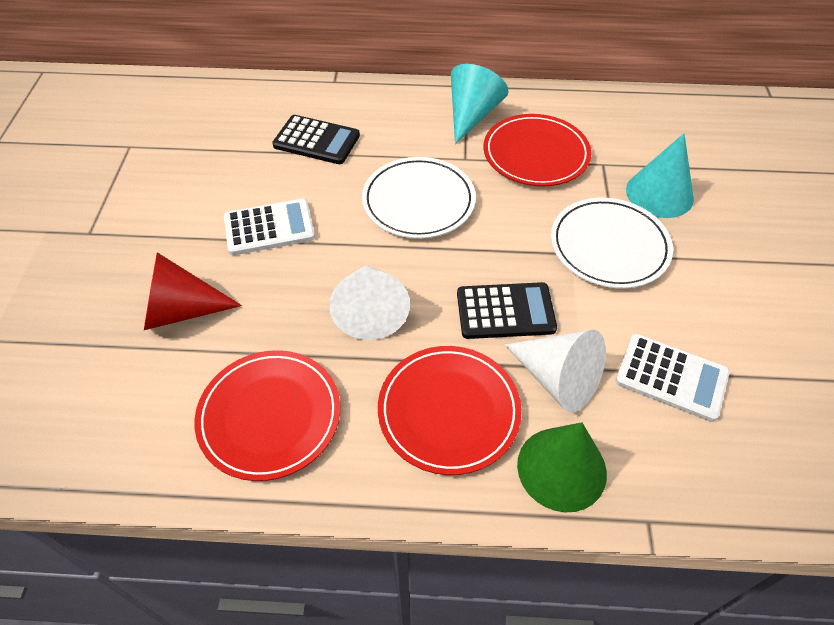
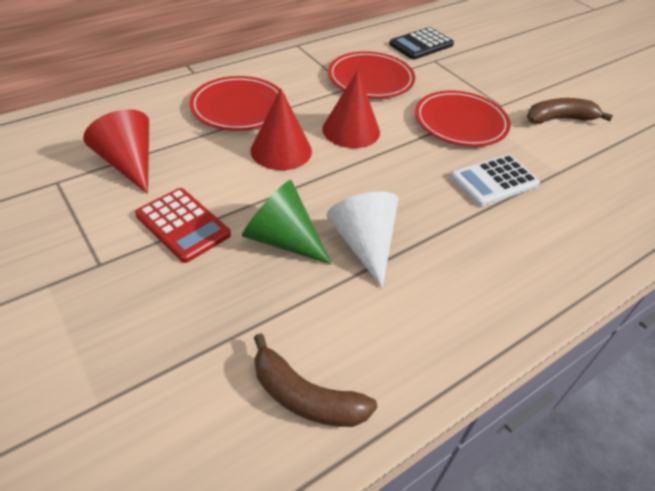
black calculator: [272,115,360,164] [457,282,557,339] = 2 -> [389,27,454,60] = 1
brown banana: none = 0 -> [254,333,377,427] [527,98,613,124] = 2
red calculator: none = 0 -> [135,188,231,263] = 1
red cone: [144,252,242,330] = 1 -> [83,109,149,194] [250,89,312,170] [322,70,380,148] = 3
turquoise cone: [451,64,508,144] [626,133,694,218] = 2 -> none = 0
white calculator: [224,199,315,255] [615,334,730,422] = 2 -> [450,154,540,206] = 1
white cone: [329,265,410,340] [505,330,606,413] = 2 -> [326,192,399,288] = 1
white plate: [362,157,476,239] [551,198,673,289] = 2 -> none = 0

